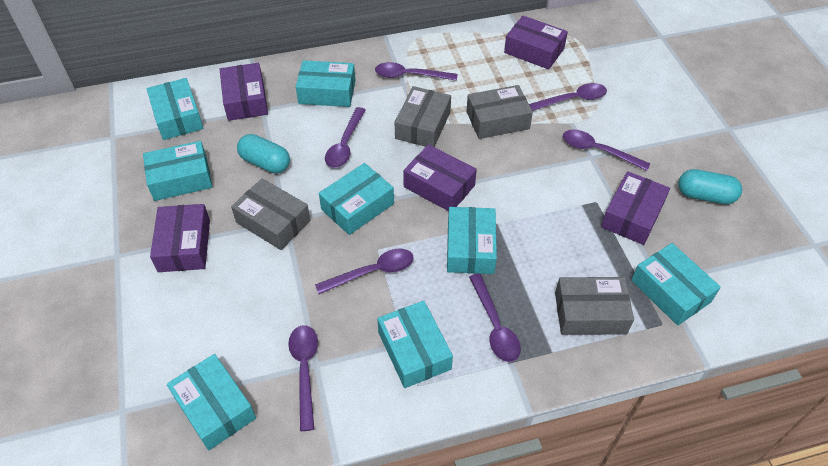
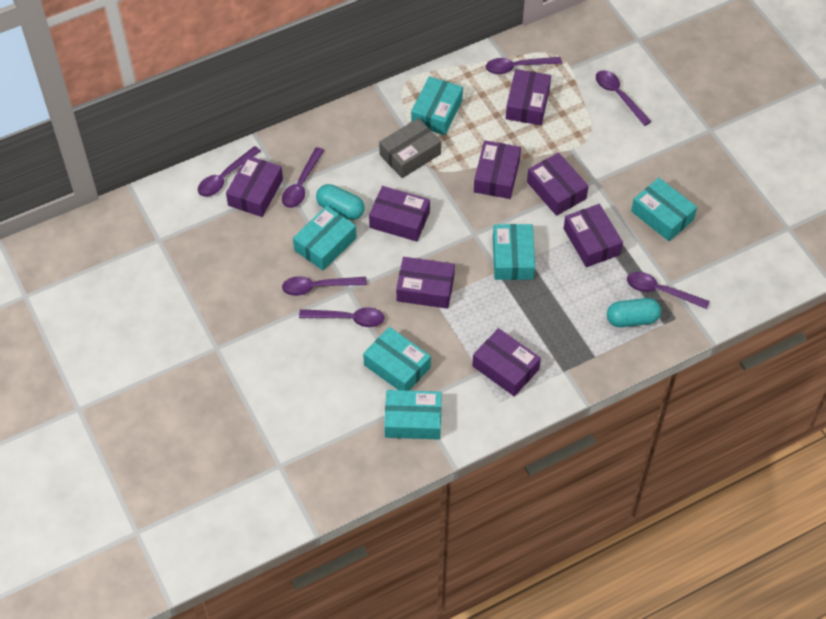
grey box: [231,178,310,250] [395,86,451,147] [466,85,533,139] [555,277,634,335] = 4 -> [379,118,441,178] = 1
purple box: [150,204,210,272] [220,63,268,121] [403,144,477,211] [504,16,568,69] [601,171,670,245] = 5 -> [226,155,283,217] [369,186,430,242] [396,257,455,309] [472,328,541,396] [474,141,521,199] [506,69,551,125] [527,153,589,216] [563,204,623,267] = 8
turquoise box: [143,141,213,201] [147,78,204,140] [167,354,256,450] [296,60,356,107] [319,163,394,235] [377,301,453,388] [447,207,497,274] [631,243,721,326] = 8 -> [293,206,357,271] [363,327,431,391] [384,390,442,439] [411,76,463,135] [493,224,535,280] [631,178,697,241] = 6

